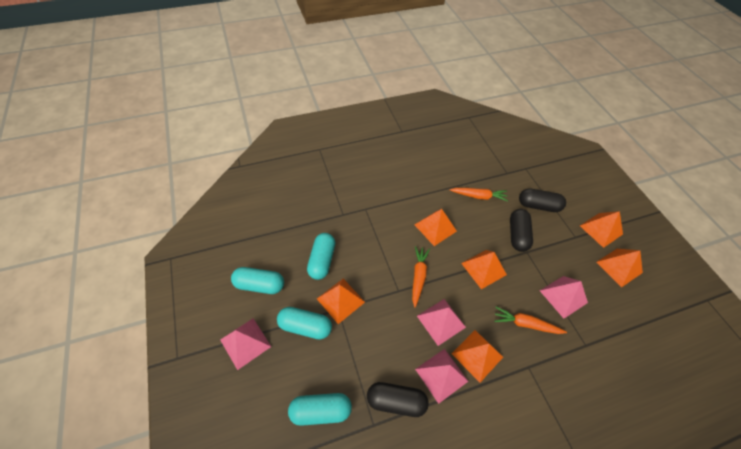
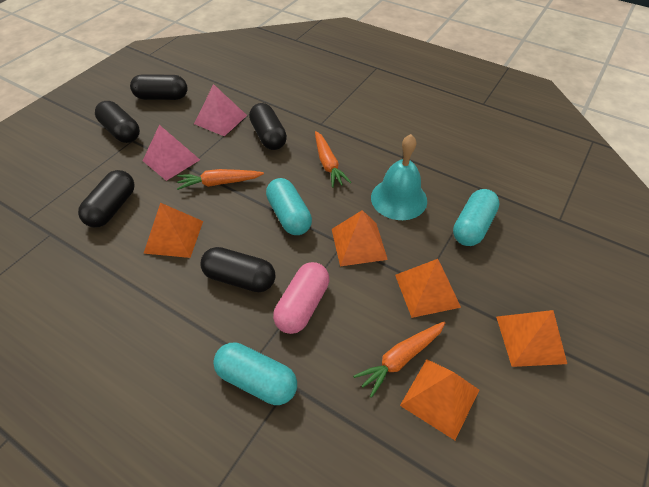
black capsule: [367,382,429,417] [510,209,533,252] [519,188,566,212] = 3 -> [78,170,135,228] [95,101,140,143] [130,74,188,100] [200,247,275,292] [249,103,287,150] = 5
orange pyramid: [317,279,365,324] [415,209,457,246] [451,330,503,383] [461,250,507,289] [580,211,623,248] [596,249,643,288] = 6 -> [143,203,203,258] [332,210,388,266] [395,259,461,318] [400,359,479,440] [496,310,567,367] = 5
pink capsule: none = 0 -> [273,262,329,334] = 1
pink pyramid: [220,318,271,370] [415,349,469,404] [417,299,466,346] [540,276,588,319] = 4 -> [143,125,200,181] [194,84,247,136] = 2
turquoise bell: none = 0 -> [371,134,427,220] = 1
turquoise capsule: [231,267,284,294] [277,307,332,339] [288,393,352,426] [307,233,335,280] = 4 -> [213,343,297,405] [266,178,312,235] [453,189,500,246] = 3

